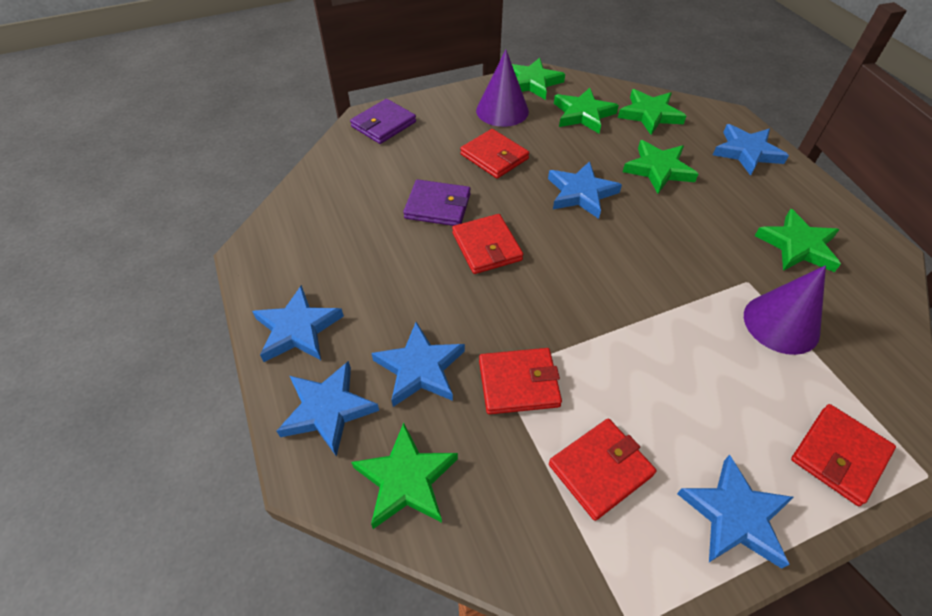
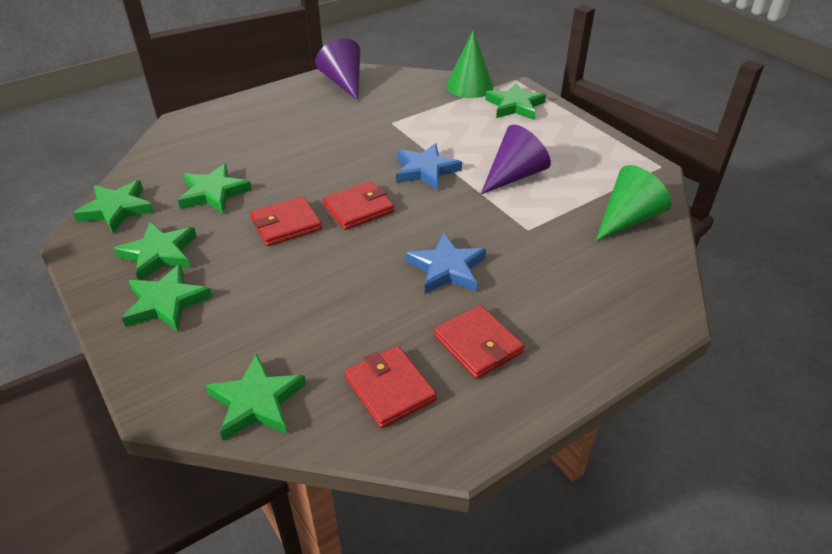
blue star: [252,285,344,362] [277,361,379,457] [371,322,465,407] [548,161,622,219] [677,455,794,569] [713,124,789,176] = 6 -> [396,143,462,191] [406,233,486,294] = 2
green cone: none = 0 -> [446,31,494,98] [596,165,672,241] = 2
purple wallet: [350,99,416,144] [403,179,471,226] = 2 -> none = 0
red wallet: [452,214,523,274] [460,129,529,179] [479,348,562,414] [549,418,656,521] [791,404,896,506] = 5 -> [250,196,322,246] [323,181,395,230] [345,346,437,428] [434,305,524,379] = 4

